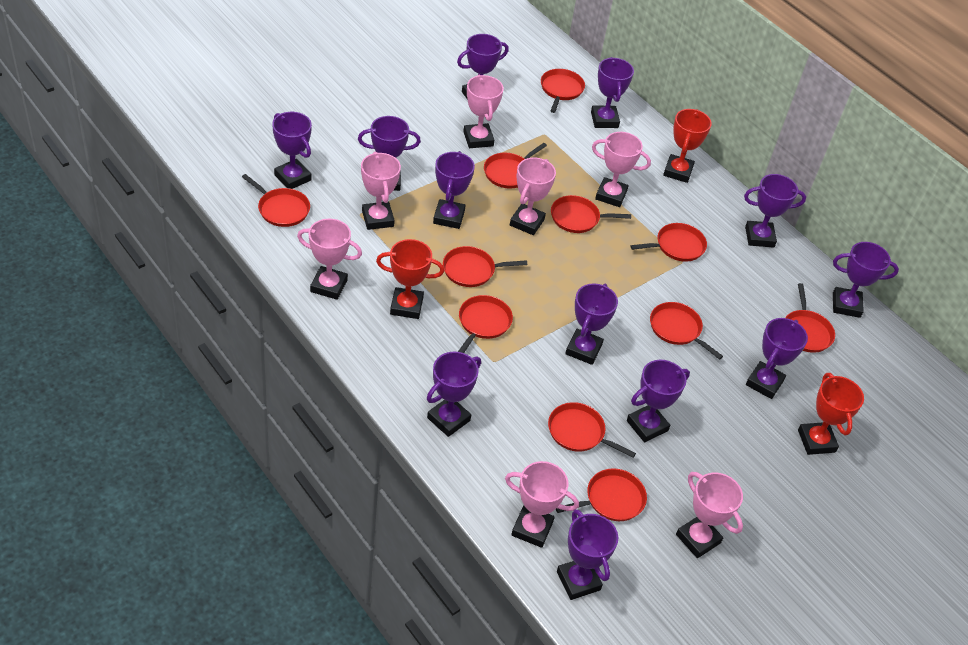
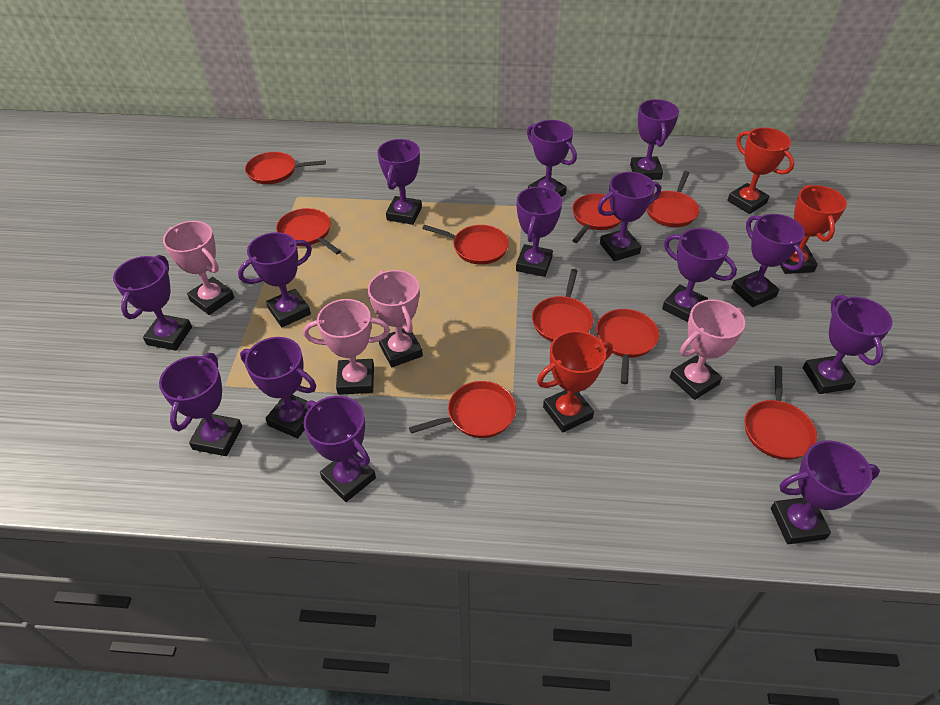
pink trophy: [297,219,362,300] [361,152,401,230] [463,75,504,148] [505,461,579,548] [510,158,556,235] [592,132,651,207] [676,472,743,558] = 7 -> [163,221,234,315] [303,299,390,395] [368,270,423,367] [670,299,745,400] = 4
purple trophy: [272,112,312,189] [358,116,421,191] [427,352,481,437] [433,151,475,229] [457,34,509,98] [557,509,618,600] [565,283,618,365] [591,57,634,128] [627,360,690,443] [744,174,806,248] [746,318,808,399] [833,242,899,318] = 12 -> [113,255,192,351] [159,353,242,456] [238,232,312,327] [240,337,316,438] [304,396,376,502] [377,139,422,225] [516,187,563,277] [527,120,577,197] [597,172,661,261] [630,99,679,180] [662,228,737,322] [731,214,805,307] [771,440,880,544] [803,295,892,394] = 14
red pan: [242,174,310,227] [443,246,527,287] [458,295,513,353] [484,143,547,189] [541,69,585,113] [548,402,636,458] [551,195,631,233] [556,469,647,521] [630,223,707,262] [650,302,723,360] [785,283,835,353] = 11 -> [245,152,326,184] [276,208,341,255] [409,381,516,438] [422,225,509,265] [532,269,593,342] [572,193,621,243] [596,309,659,384] [647,171,699,227] [744,366,817,460] = 9

